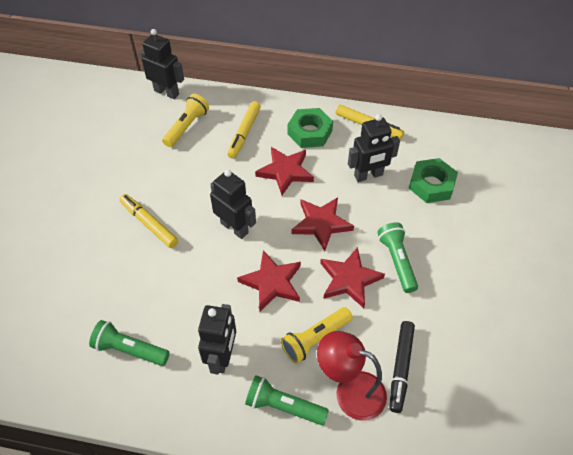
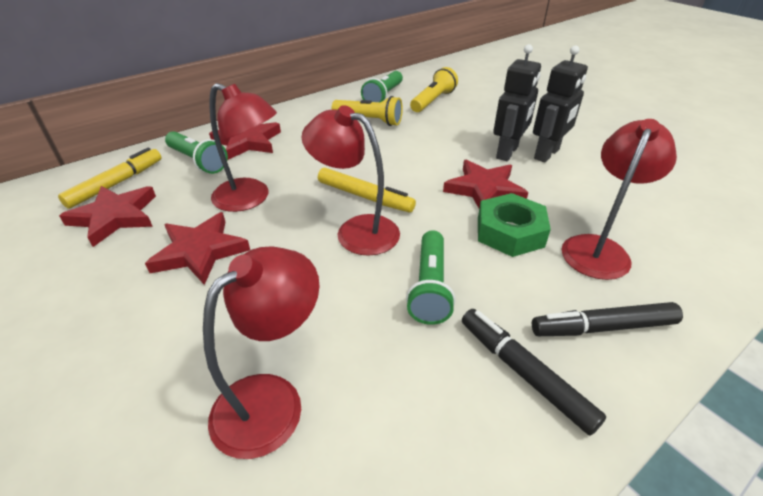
black marker: [390,321,415,413] = 1 -> [462,309,606,435] [532,302,683,336] = 2
black robot: [140,29,184,99] [198,304,236,374] [210,170,256,239] [348,114,400,182] = 4 -> [493,44,541,161] [533,45,588,163] = 2
green nut: [288,108,333,148] [409,158,458,203] = 2 -> [478,193,551,257] = 1
red lamp: [317,331,387,421] = 1 -> [203,246,320,459] [209,83,277,212] [302,105,400,256] [562,119,677,280] = 4
yellow marker: [119,194,178,248] [227,101,261,158] [336,105,404,139] = 3 -> [58,148,162,209] [318,168,416,212] = 2

